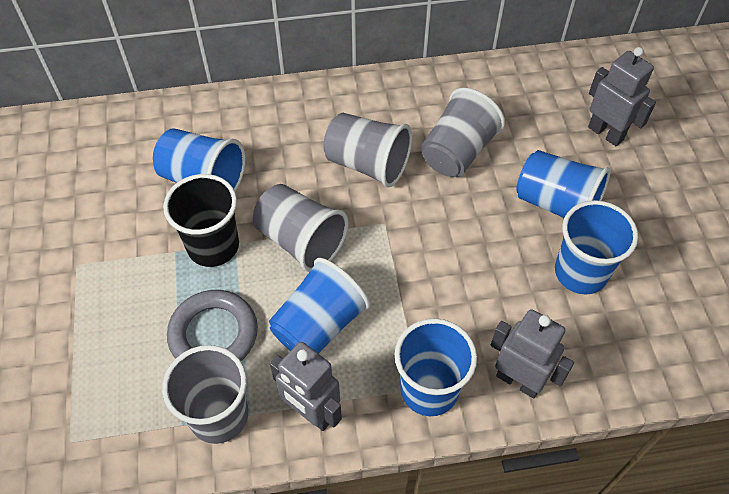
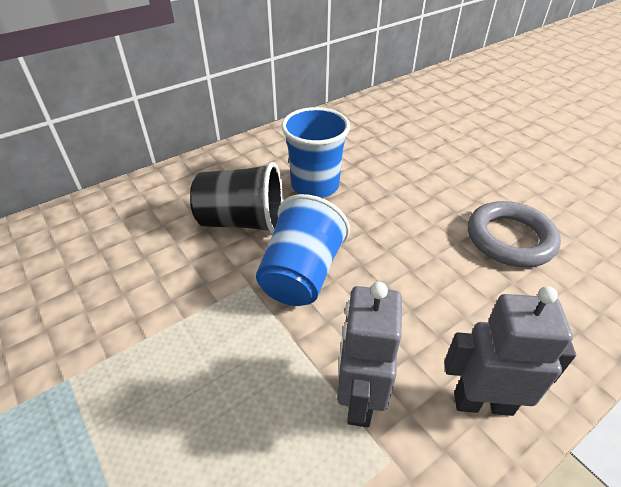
blue cup: [153,128,245,192] [269,258,371,354] [395,318,477,416] [516,150,611,218] [555,200,638,294] = 5 -> [256,194,350,306] [282,107,350,198] = 2
grey cup: [162,345,248,444] [253,184,348,272] [324,113,412,187] [421,88,505,177] = 4 -> none = 0
grey robot: [270,342,342,431] [491,309,574,399] [588,47,656,146] = 3 -> [337,282,402,427] [444,286,576,416] = 2

